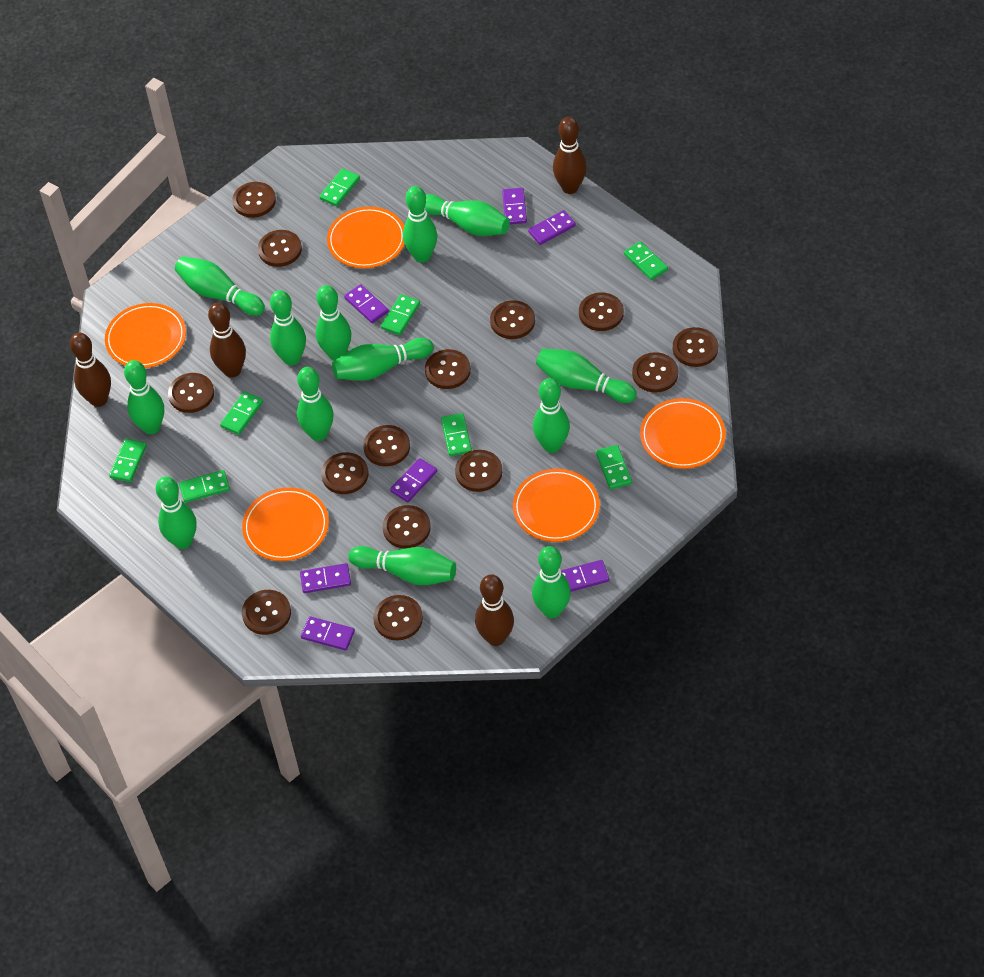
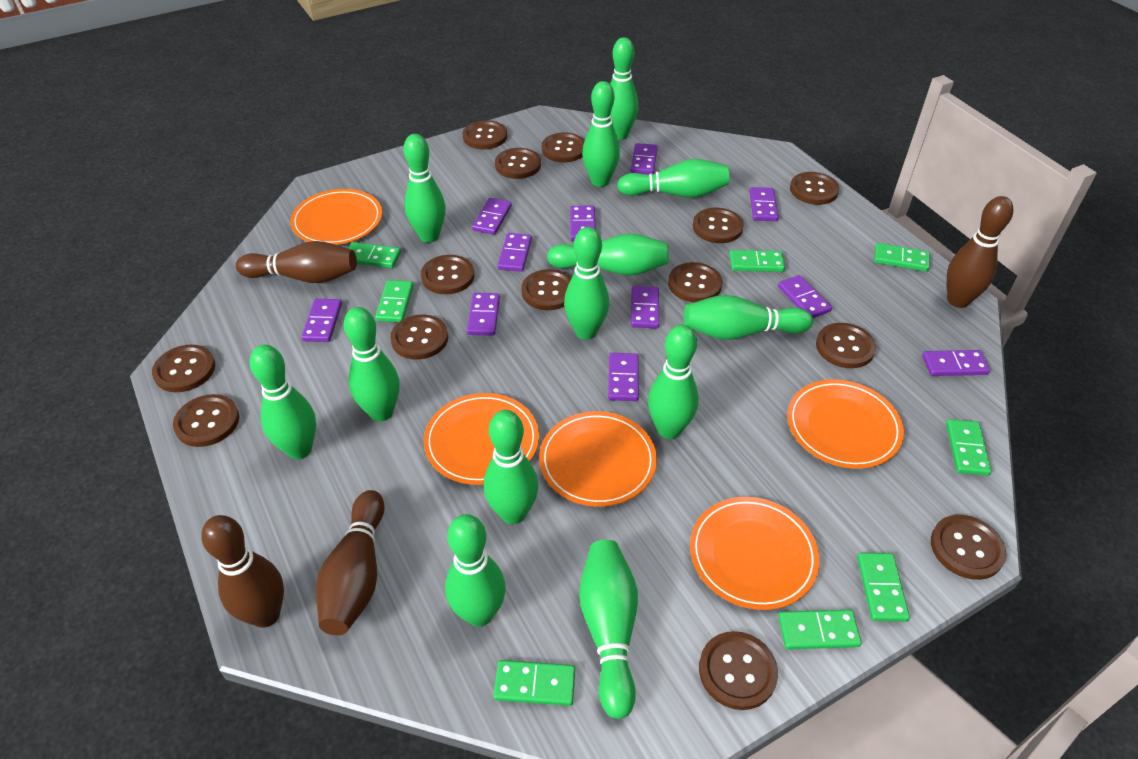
purple domino: [300,563,351,593] [301,616,355,651] [344,284,389,323] [390,458,437,502] [502,188,527,224] [528,210,576,245] [561,560,609,592] = 7 -> [301,299,342,342] [467,293,500,335] [472,198,512,235] [497,233,532,272] [570,206,596,241] [608,353,639,401] [631,143,658,174] [631,286,659,328] [749,187,778,221] [778,275,832,318] [922,350,990,376] = 11

